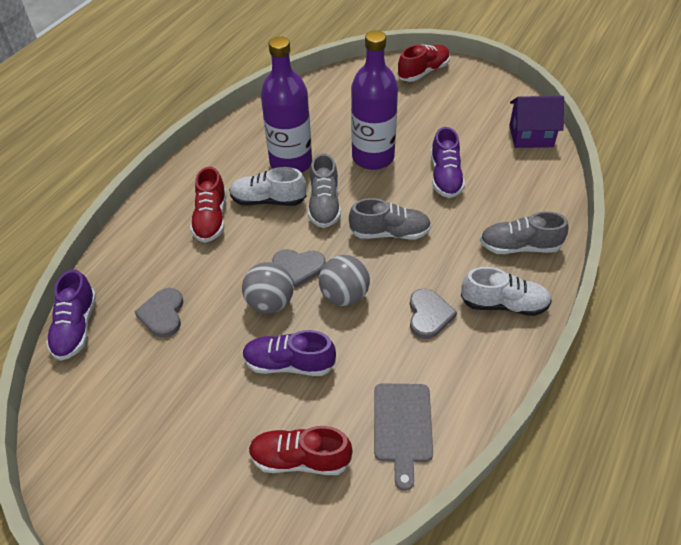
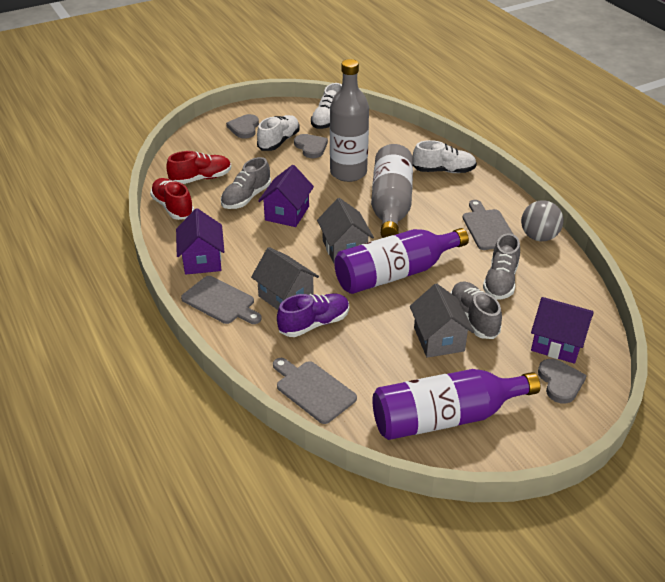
grey ball: [242,262,294,314] [319,255,370,306] = 2 -> [521,200,563,241] = 1
grey bottle: none = 0 -> [330,59,369,182] [371,144,413,238] = 2
grey cutting board: [374,383,433,491] = 1 -> [181,276,262,324] [273,358,357,424] [462,200,513,250] = 3
grey house: none = 0 -> [251,247,319,310] [317,198,374,263] [410,284,474,358] = 3
purple house: [509,96,564,148] = 1 -> [176,208,224,275] [258,165,314,227] [531,297,593,364] = 3
purple shoe: [46,269,97,361] [242,330,336,376] [431,127,465,198] = 3 -> [277,294,349,337] = 1
red shoe: [190,167,226,243] [249,426,353,475] [397,44,450,82] = 3 -> [150,178,194,220] [166,151,231,184] = 2
white shoe: [229,167,306,206] [461,267,552,316] = 2 -> [257,115,300,151] [311,83,342,129] [413,140,477,173] = 3

